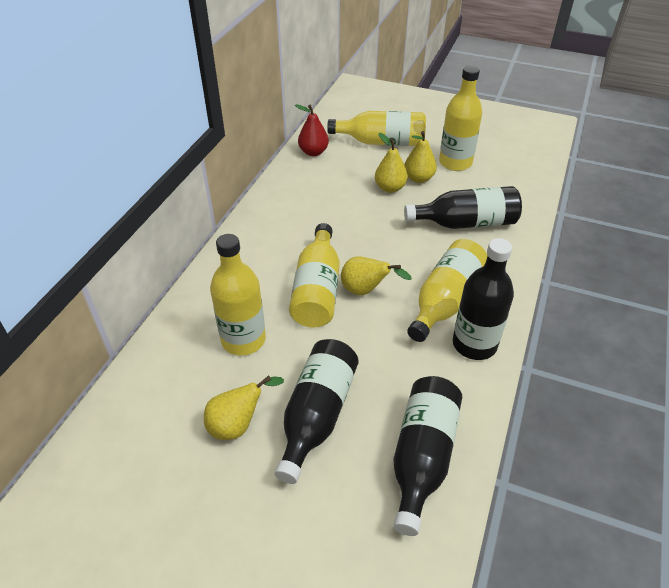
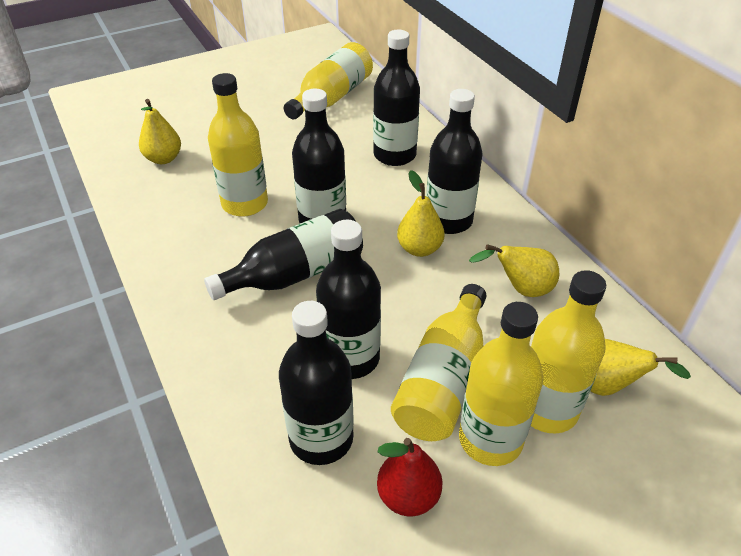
black bottle: [275,339,359,484] [393,376,462,536] [404,186,522,229] [453,238,514,360] = 4 -> [204,209,363,300] [279,301,354,465] [292,89,346,223] [316,220,381,379] [373,30,420,166] [426,89,483,234] = 6

